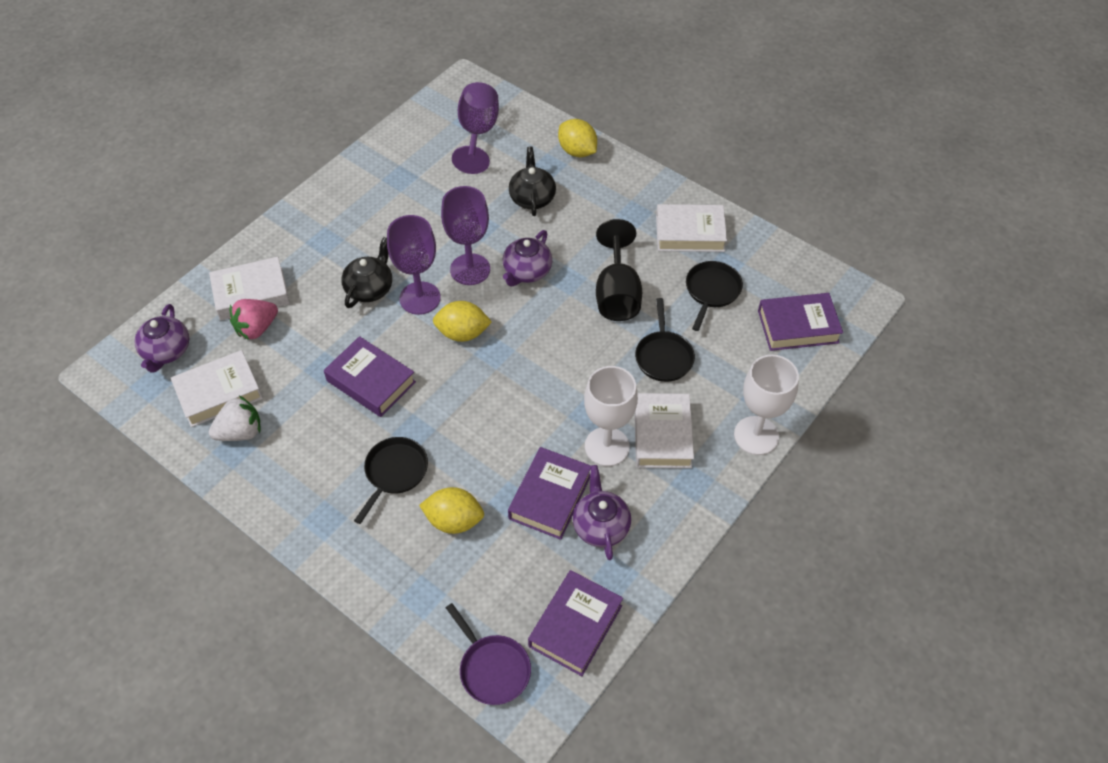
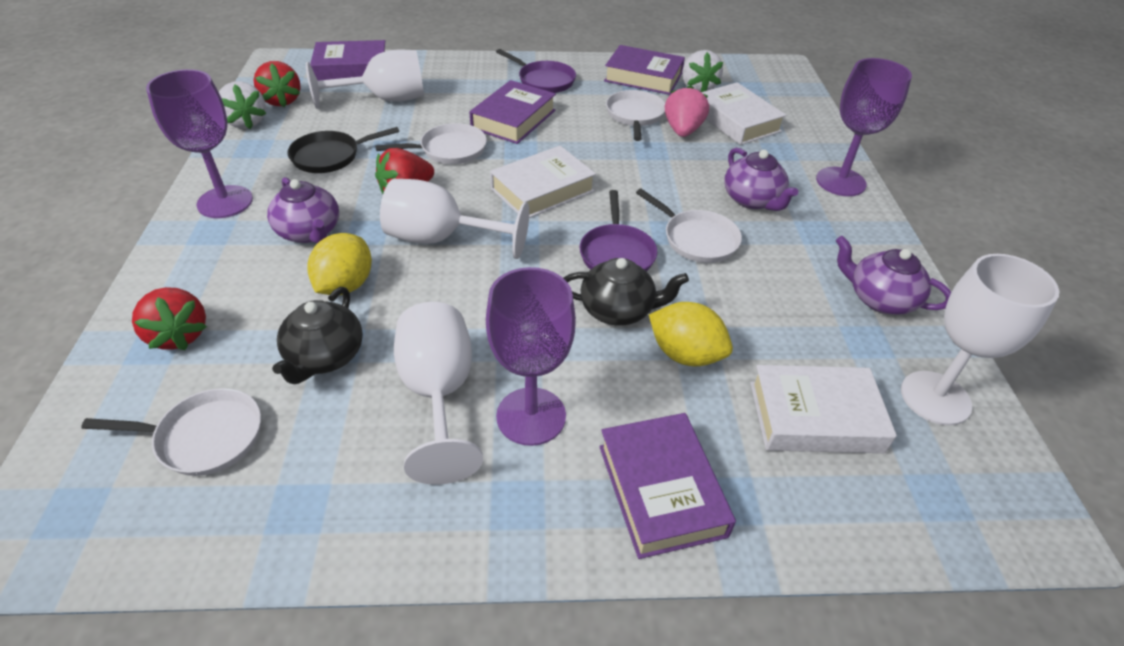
black goblet: [596,219,642,321] = 1 -> none = 0
black pan: [354,437,428,524] [635,298,695,382] [686,261,743,331] = 3 -> [287,127,399,173] = 1
purple pan: [446,603,531,705] = 1 -> [496,49,576,93] [580,190,657,272] = 2
red strawberry: none = 0 -> [132,287,207,350] [254,61,301,107] [375,148,434,194] = 3
white book: [171,350,263,427] [209,257,290,320] [634,393,694,468] [656,204,727,252] = 4 -> [490,146,596,218] [701,82,786,145] [750,365,897,453] = 3
white goblet: [584,366,638,466] [734,355,799,455] = 2 -> [306,50,424,109] [380,179,529,259] [394,302,483,485] [901,254,1059,425] = 4
white pan: none = 0 -> [81,388,261,476] [376,123,487,164] [606,90,665,141] [636,189,742,263] = 4
white strawberry: [209,396,261,441] = 1 -> [219,81,266,129] [682,50,723,92] = 2
yellow lemon: [419,487,484,534] [433,301,492,342] [558,119,597,157] = 3 -> [307,233,372,295] [649,302,733,366] = 2

